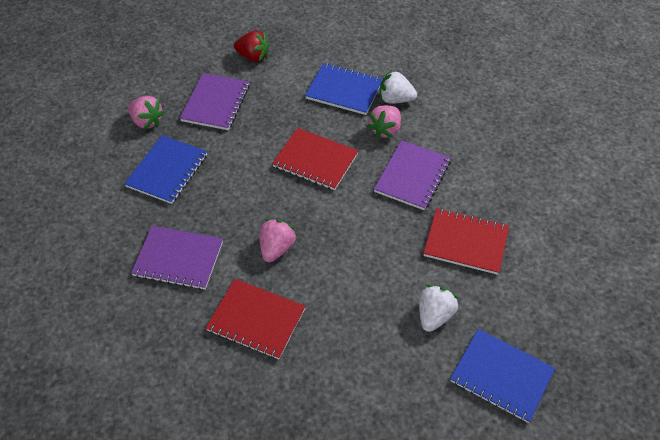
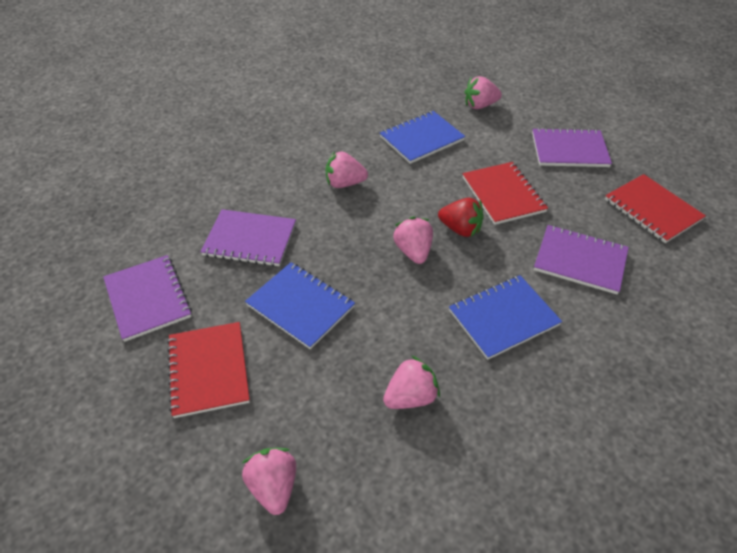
pink strawberry: [128,96,165,129] [260,219,297,262] [367,105,401,139] = 3 -> [242,448,296,515] [325,151,368,188] [383,355,440,409] [393,217,433,264] [465,76,502,109] = 5
purple notebook: [131,226,223,290] [180,73,250,130] [374,140,451,210] = 3 -> [103,255,192,342] [200,209,296,267] [532,128,612,167] [534,225,629,295] = 4
white strawberry: [380,70,417,104] [419,285,459,332] = 2 -> none = 0

